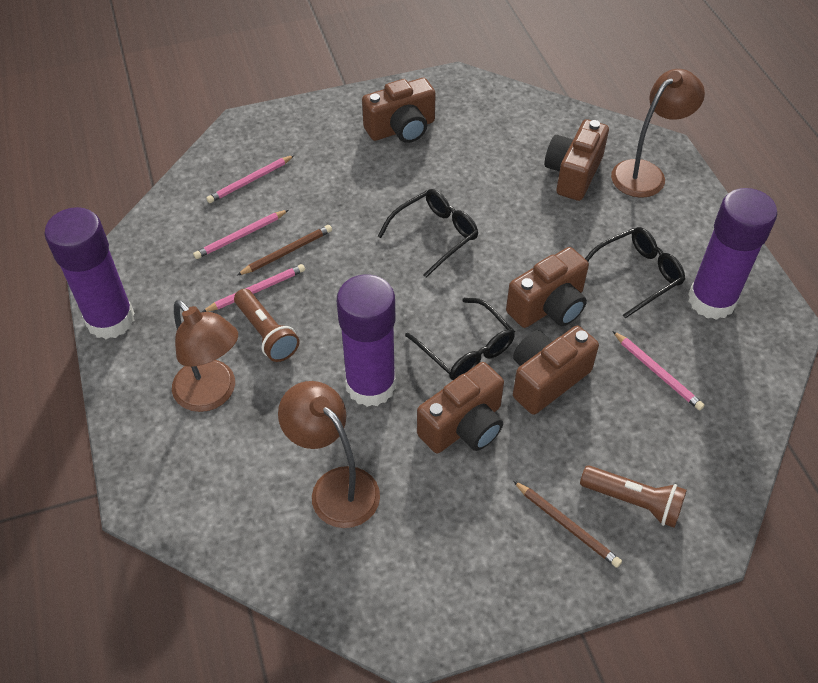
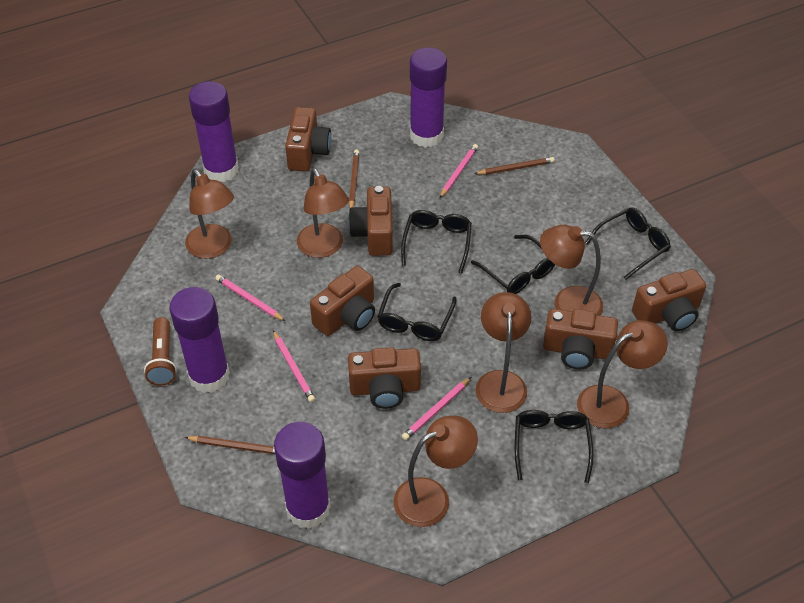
black glasses: [378,189,478,278] [405,298,515,380] [585,227,685,319] = 3 -> [377,283,456,341] [401,210,472,273] [471,235,555,294] [515,410,594,483] [585,208,671,280] = 5
brown camera: [362,78,436,143] [417,362,504,453] [506,247,589,328] [513,326,599,415] [544,119,609,201] = 5 -> [285,107,331,171] [310,266,375,336] [348,186,393,256] [348,347,421,409] [543,309,618,369] [632,269,706,331] = 6
brown flashlight: [234,289,300,362] [580,465,687,528] = 2 -> [144,317,177,386] = 1
brown lamp: [172,300,238,412] [278,381,380,528] [611,69,705,198] = 3 -> [185,169,234,259] [297,168,349,258] [393,415,478,527] [475,292,531,413] [540,225,603,315] [577,320,668,429] = 6
brown pencil: [237,225,332,276] [513,481,622,568] = 2 -> [184,436,275,454] [349,150,360,208] [474,157,555,175] = 3
purple glue stick: [44,207,135,339] [337,274,396,407] [688,188,777,320] = 3 -> [169,287,230,393] [189,81,239,182] [274,422,331,529] [410,47,447,148] = 4

